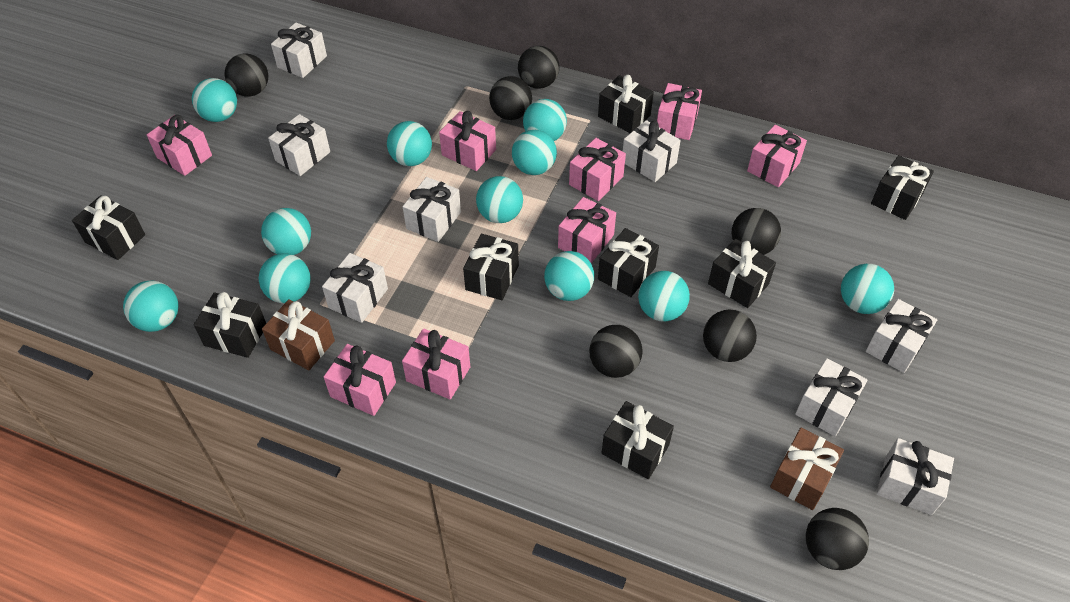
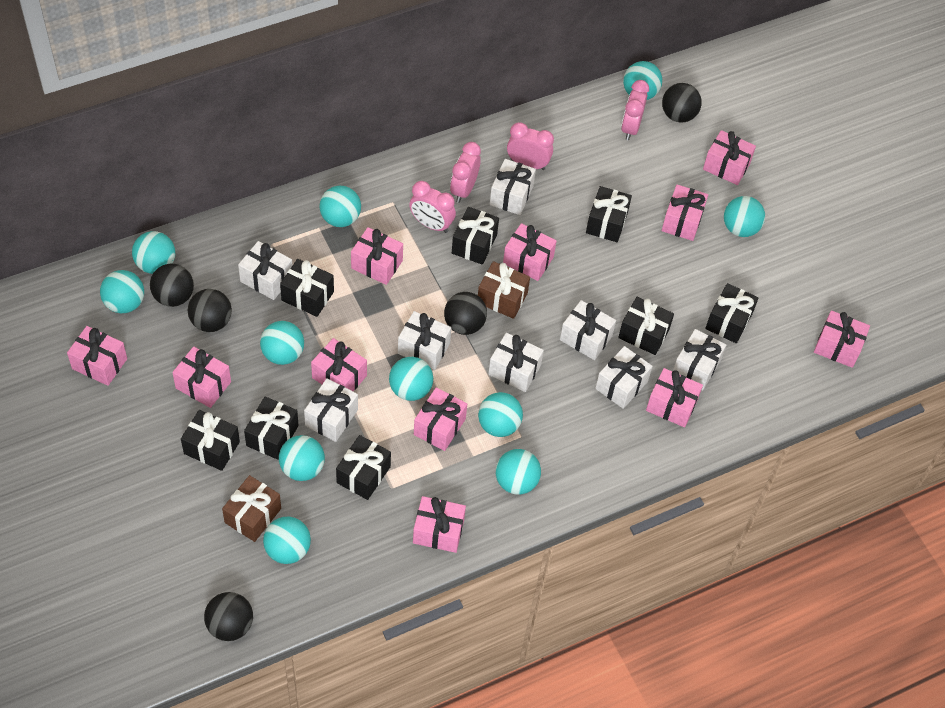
black ball: [225,53,268,97] [489,76,532,120] [518,46,559,89] [589,325,643,378] [703,310,757,362] [732,208,781,255] [806,508,869,570] = 7 -> [150,263,194,307] [188,289,232,332] [204,592,253,641] [444,292,487,335] [662,83,702,123] = 5
pink clock: none = 0 -> [409,181,456,233] [450,142,481,203] [507,122,554,170] [621,80,649,140] = 4
pink gift: [147,115,212,176] [324,344,396,416] [402,328,470,400] [439,111,496,171] [558,197,616,263] [569,138,626,201] [657,83,702,140] [747,125,807,187] = 8 -> [67,326,127,386] [172,346,231,408] [311,338,367,391] [351,227,403,285] [413,496,466,553] [414,387,467,451] [503,223,557,281] [646,368,703,427] [662,185,708,241] [703,130,756,185] [814,310,870,368] = 11

